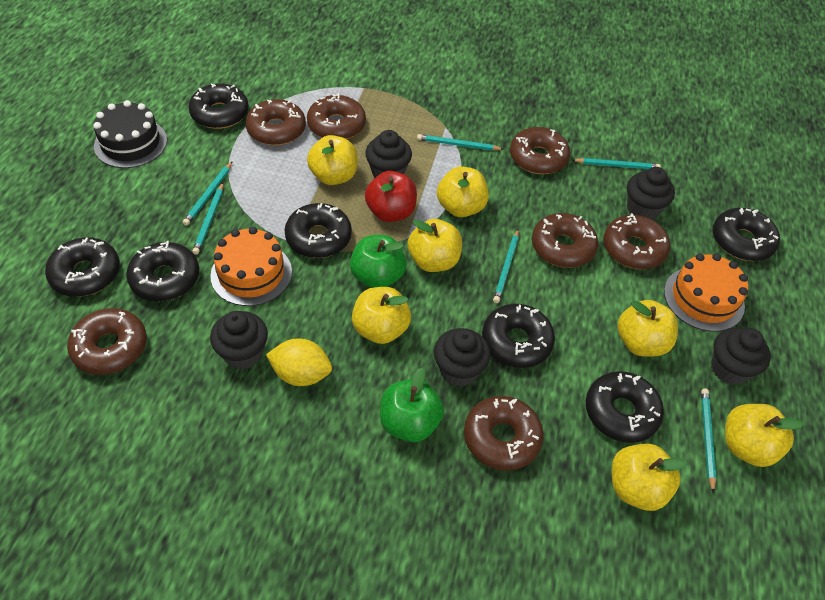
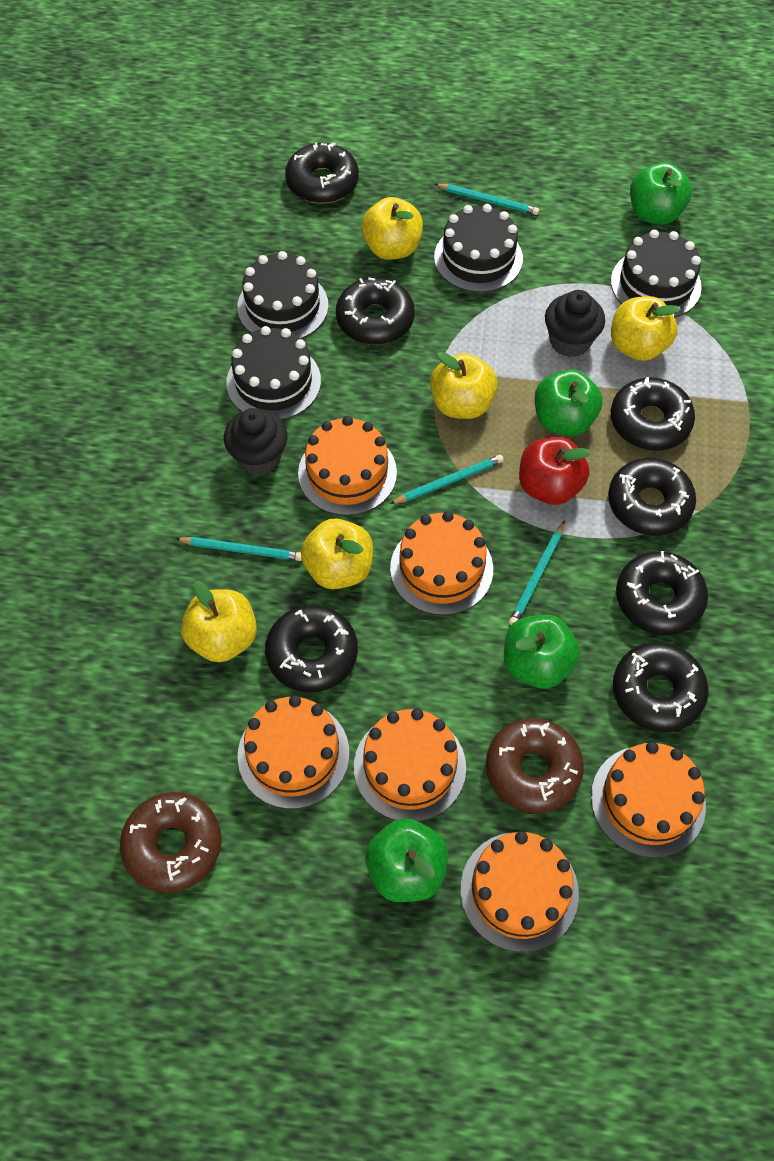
black cake: [93,100,167,168] = 1 -> [226,326,321,420] [237,251,328,339] [434,204,523,292] [611,230,702,318] = 4
black cupcake: [210,311,268,370] [365,130,412,178] [434,328,490,387] [627,167,675,219] [711,328,771,385] = 5 -> [224,408,288,475] [545,290,605,357] = 2
brown donut: [67,308,147,375] [246,99,306,146] [307,93,366,139] [464,396,544,471] [510,127,570,174] [532,213,598,268] [603,213,670,269] = 7 -> [120,792,221,893] [486,718,584,813] = 2
green apple: [350,235,406,288] [380,368,444,442] = 2 -> [365,818,448,902] [504,614,580,689] [535,369,603,436] [630,162,692,225] = 4
orange cake: [210,227,292,306] [664,253,748,332] = 2 -> [238,695,349,809] [298,416,397,516] [354,708,466,822] [390,511,493,615] [460,831,579,952] [591,742,706,858] = 6
turquoise pencil: [183,161,233,226] [192,183,223,255] [417,134,504,151] [493,229,519,303] [573,158,661,169] [701,389,717,494] = 6 -> [176,537,302,561] [390,455,504,504] [435,184,539,215] [509,520,565,625] = 4
yellow apple: [307,135,358,185] [352,287,411,344] [408,219,462,272] [437,166,489,217] [612,443,687,511] [618,300,678,357] [725,404,804,467] = 7 -> [181,581,257,662] [301,518,373,589] [361,197,423,260] [430,352,497,419] [611,296,681,361] = 5
yellow lemon: [266,339,332,386] = 1 -> none = 0

